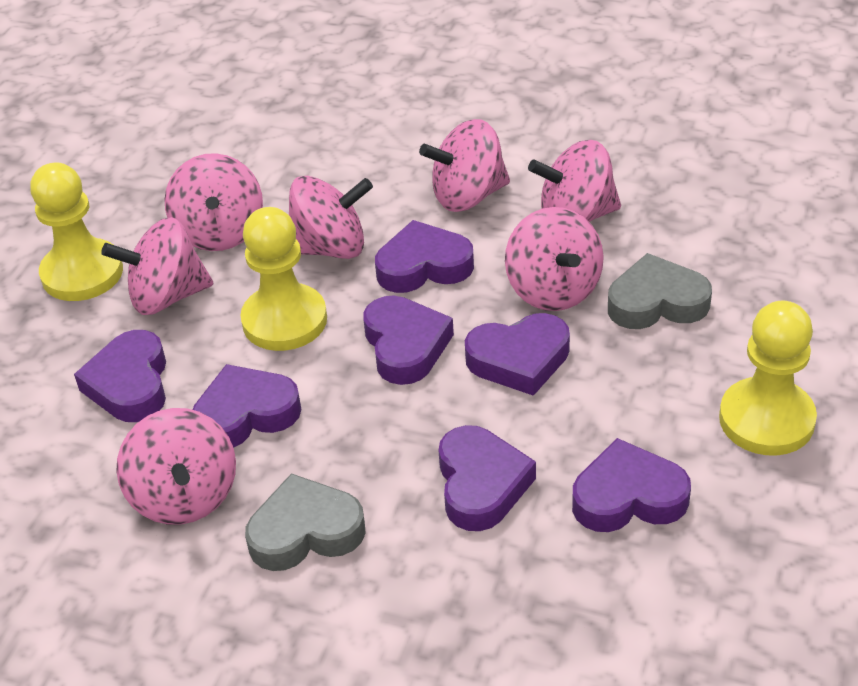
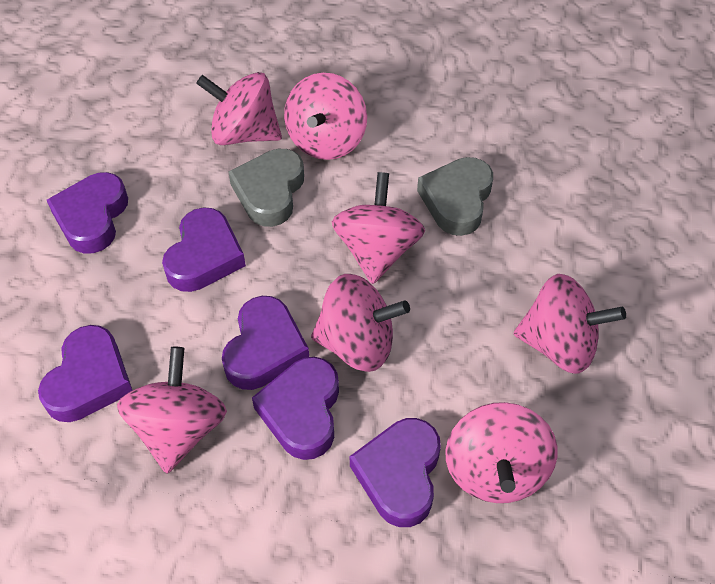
purple heart: [74,330,166,422] [192,364,302,448] [363,295,454,385] [375,220,474,293] [438,425,536,531] [465,313,570,396] [572,438,691,532] = 7 -> [38,325,133,422] [47,172,128,254] [162,207,246,292] [222,296,309,390] [252,357,339,460] [350,418,441,527] = 6
yellow pawn: [30,162,123,301] [240,207,327,351] [719,301,817,456] = 3 -> none = 0

